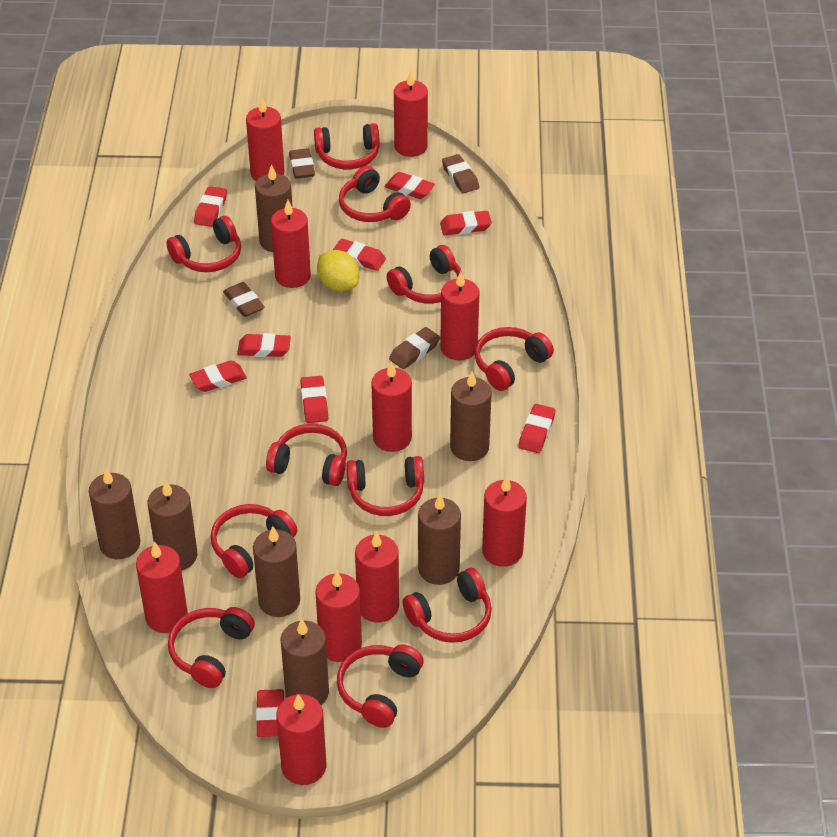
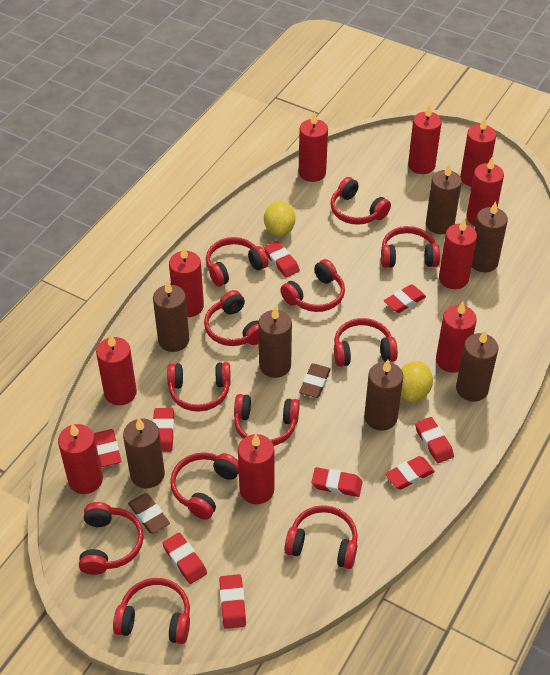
brown eraser: [223,282,265,317] [289,148,315,179] [389,327,440,369] [442,154,479,193] = 4 -> [128,493,170,534] [299,363,331,398] = 2
red headphones: [166,216,241,272] [168,607,255,688] [210,504,297,578] [266,424,347,486] [314,123,380,169] [337,644,424,728] [339,166,411,222] [346,456,424,516] [386,245,463,304] [402,568,492,643] [474,327,554,391] = 11 -> [79,502,144,575] [113,578,190,644] [167,362,231,412] [170,452,239,520] [204,290,259,346] [206,237,268,286] [234,394,300,446] [280,259,345,312] [284,505,358,569] [330,177,391,225] [334,318,398,367] [381,226,440,268] = 12
yellow lemon: [317,250,360,291] = 1 -> [264,201,295,236] [401,361,433,402] = 2

